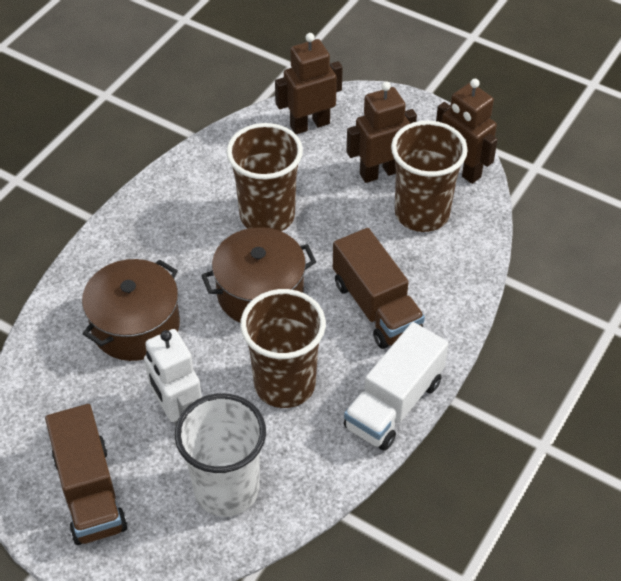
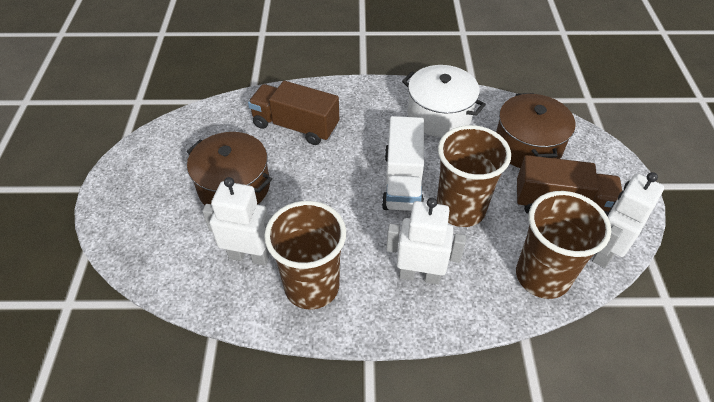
brown robot: [275,33,343,134] [346,81,417,183] [436,79,498,184] = 3 -> none = 0
white cup: [175,393,266,517] = 1 -> none = 0
white pot: none = 0 -> [402,65,486,137] = 1
white robot: [144,329,202,425] = 1 -> [202,177,273,266] [386,198,466,285] [592,172,664,268] = 3

